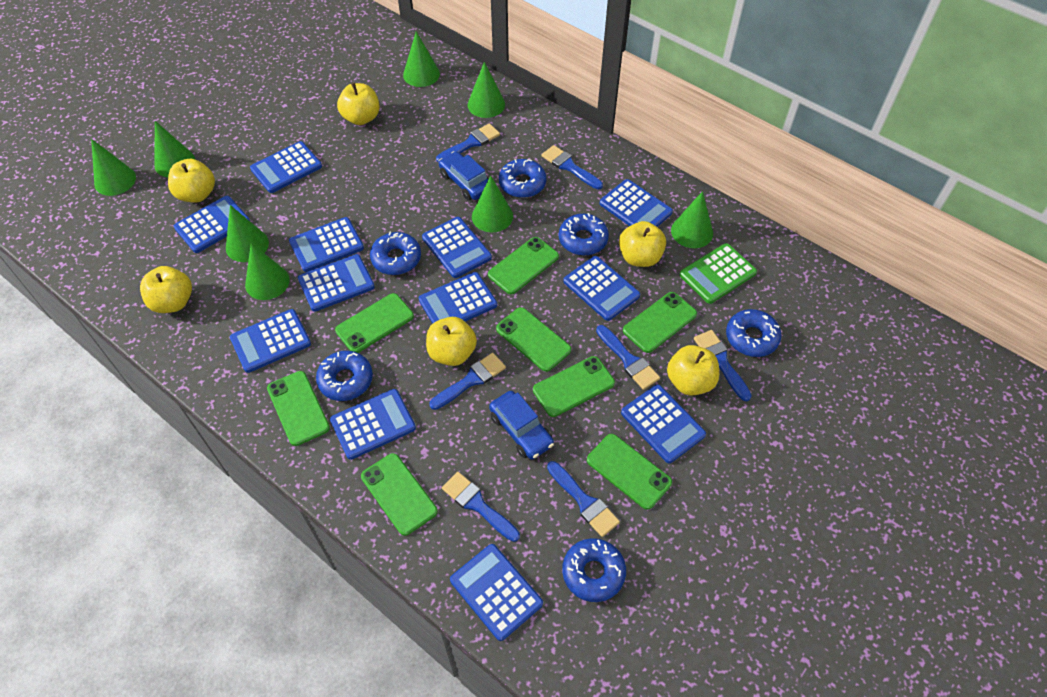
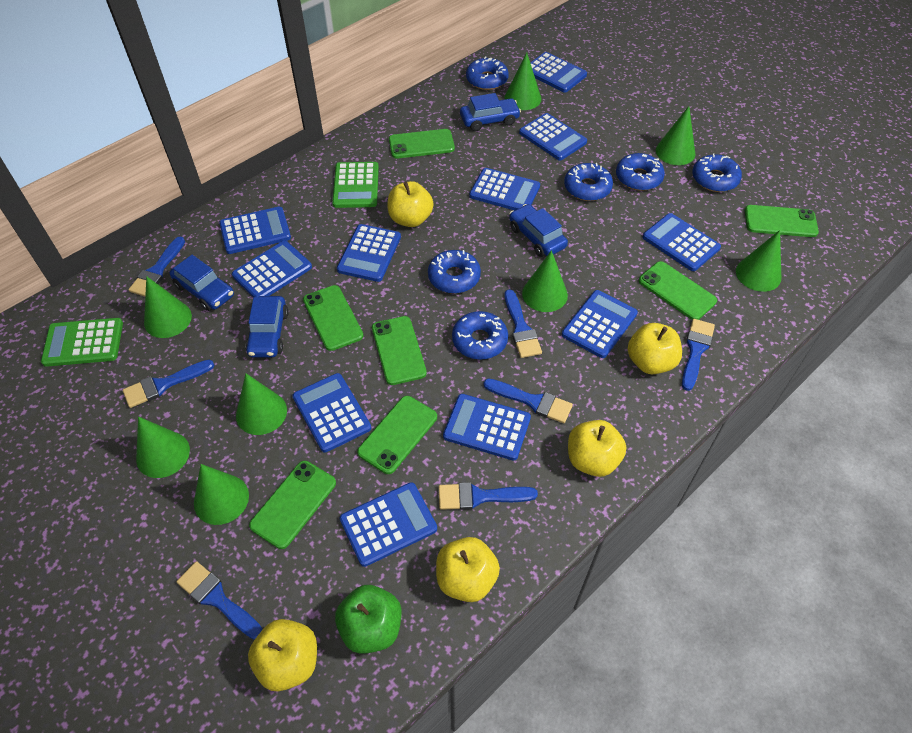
blue calculator: [173,196,250,253] [230,309,311,373] [250,141,322,193] [289,217,364,272] [298,254,375,312] [330,389,416,460] [419,272,497,324] [422,217,492,278] [450,544,543,641] [563,256,640,321] [600,179,673,227] [621,385,706,463] = 12 -> [219,207,291,254] [232,241,312,297] [292,373,371,452] [337,224,401,282] [340,482,437,567] [443,394,531,461] [469,168,540,211] [519,113,587,161] [530,52,587,92] [562,290,638,358] [643,213,721,271] = 11
blue car: [439,151,489,201] [489,391,554,460] = 2 -> [170,255,234,311] [245,296,289,357] [460,93,521,131] [509,204,568,257] = 4
green apple: none = 0 -> [335,585,402,654] = 1
green calculator: [679,243,757,304] = 1 -> [41,318,123,367] [332,162,379,208] = 2
green phone: [267,371,330,446] [335,293,414,353] [361,453,437,536] [488,237,559,294] [496,307,571,372] [533,356,615,417] [587,434,672,510] [623,292,697,353] = 8 -> [249,461,336,549] [303,285,363,351] [357,396,437,474] [372,316,427,385] [389,129,455,159] [639,261,717,320] [745,205,819,237] = 7
yellow apple: [140,266,192,313] [168,159,215,203] [337,82,380,125] [426,317,477,366] [619,221,666,267] [667,345,719,396] = 6 -> [248,619,317,691] [387,181,434,227] [436,537,500,602] [568,420,626,477] [628,323,682,374] = 5

